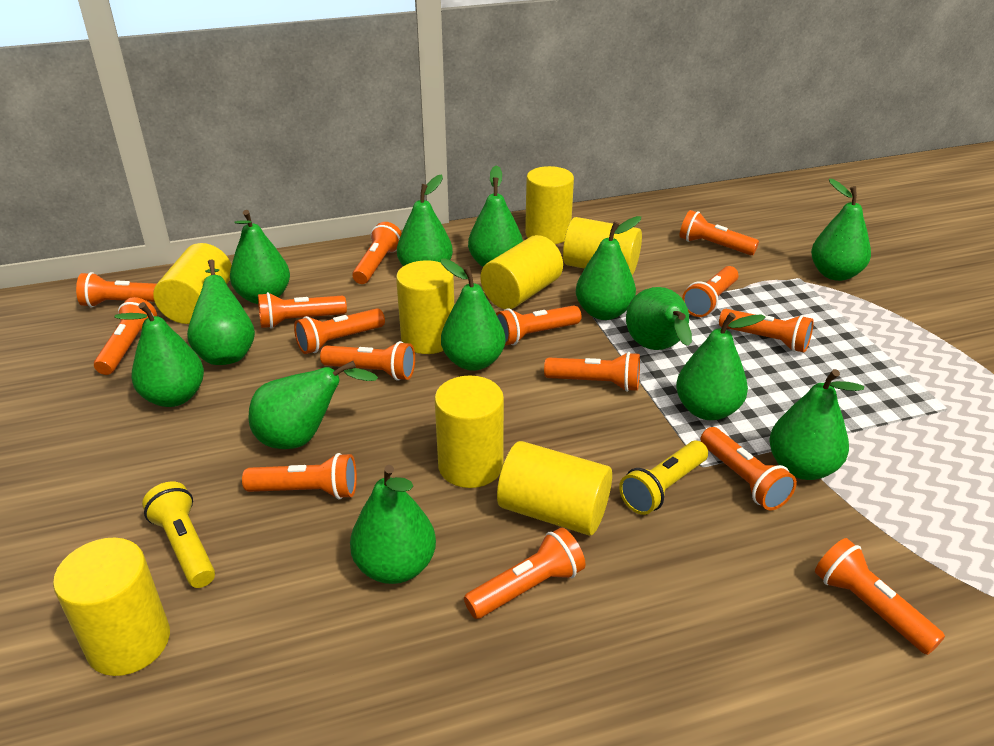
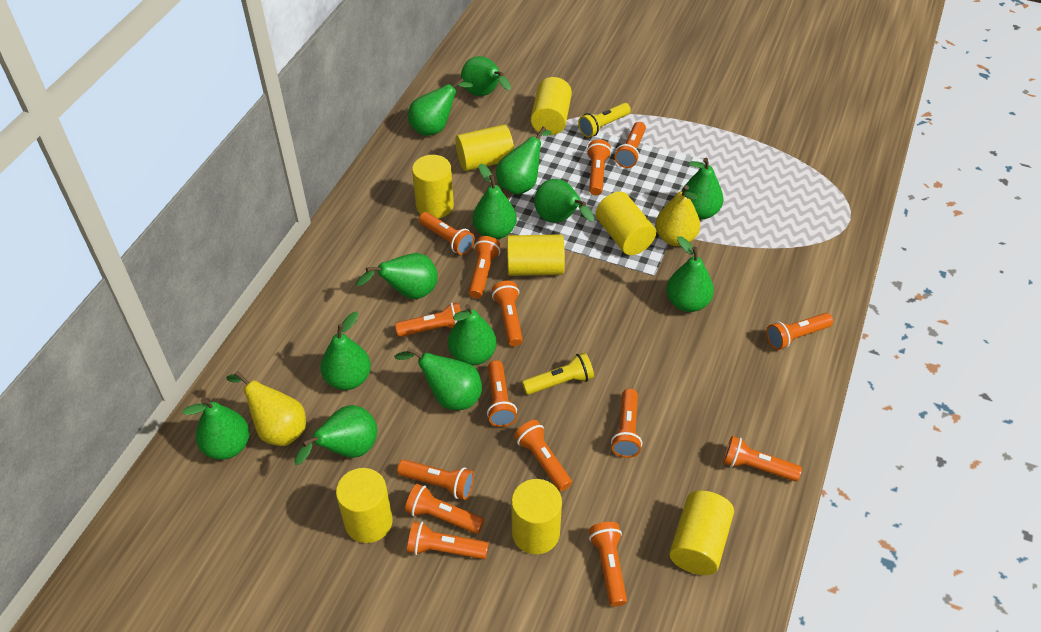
yellow pear: none = 0 -> [226,371,306,446] [655,185,700,246] = 2

